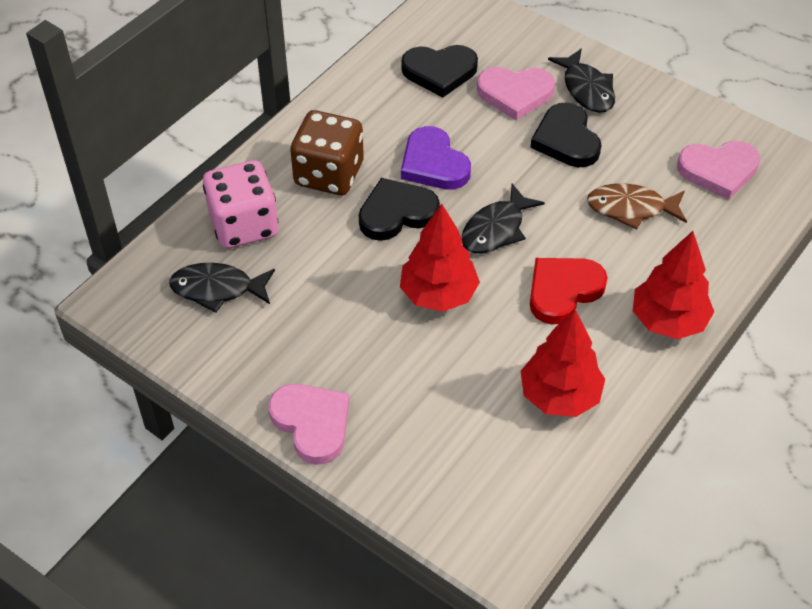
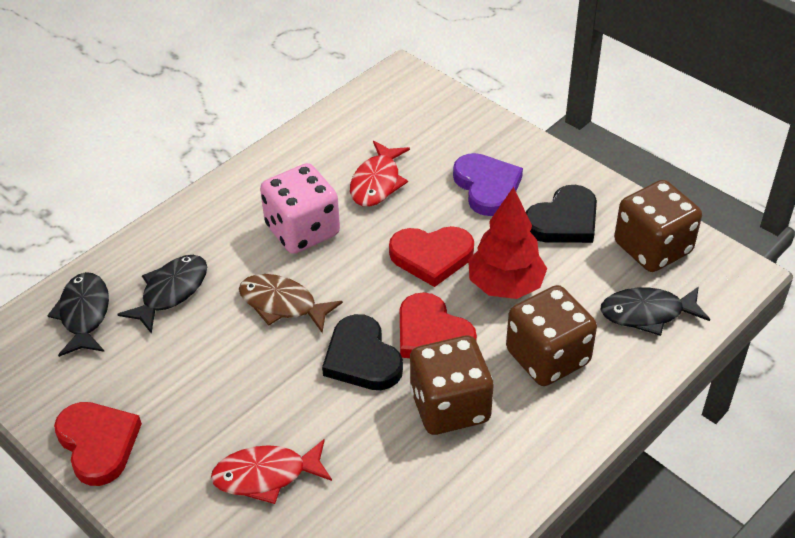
black heart: [359,178,440,241] [401,45,478,97] [530,102,602,167] = 3 -> [322,314,403,390] [526,185,597,243] = 2
brown dice: [290,110,364,195] = 1 -> [410,335,493,435] [506,285,597,386] [614,180,702,272] = 3
pink heart: [268,384,349,465] [477,67,555,120] [677,141,760,199] = 3 -> none = 0
red fish: none = 0 -> [211,439,332,504] [350,141,410,207] = 2
red heart: [530,258,608,325] = 1 -> [54,402,142,486] [389,226,474,287] [400,292,477,358] = 3
red tree: [400,204,480,312] [520,309,605,417] [633,231,714,339] = 3 -> [468,187,547,299] = 1

